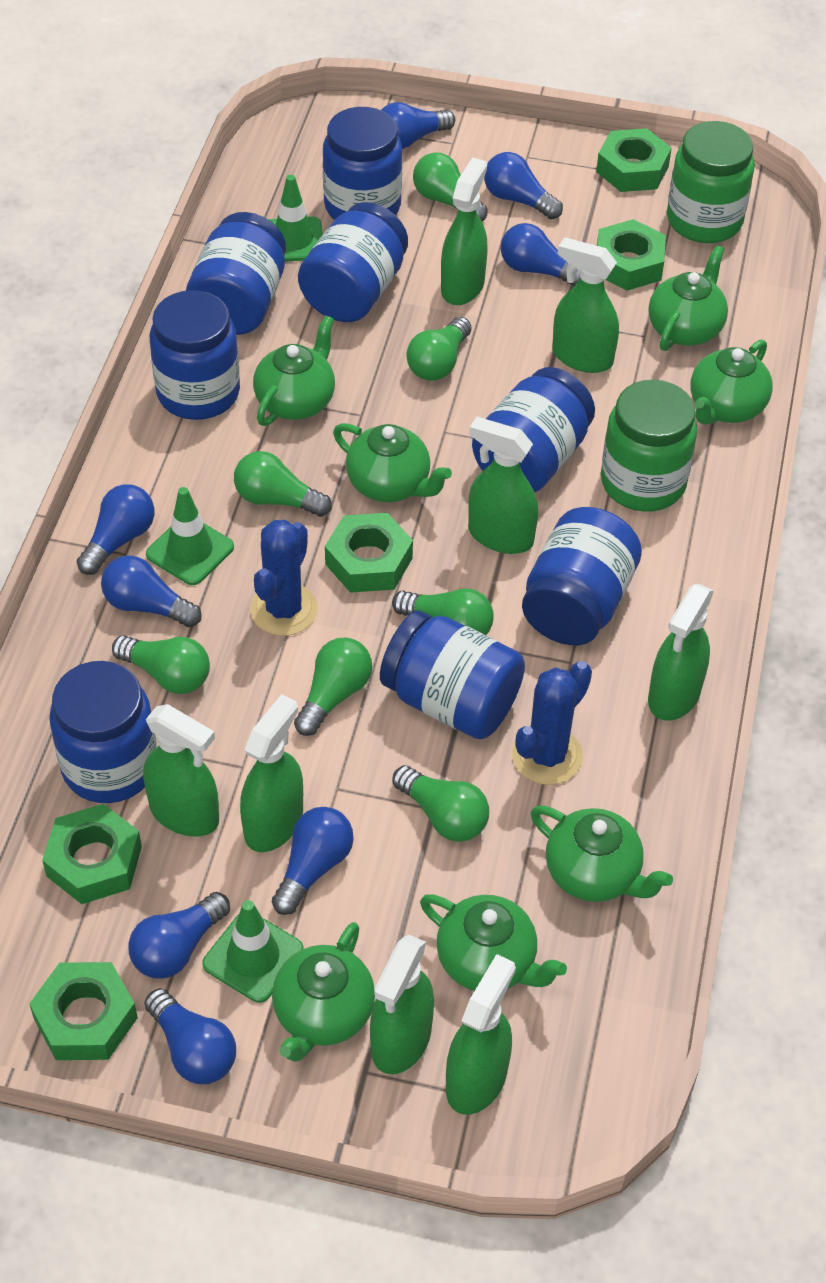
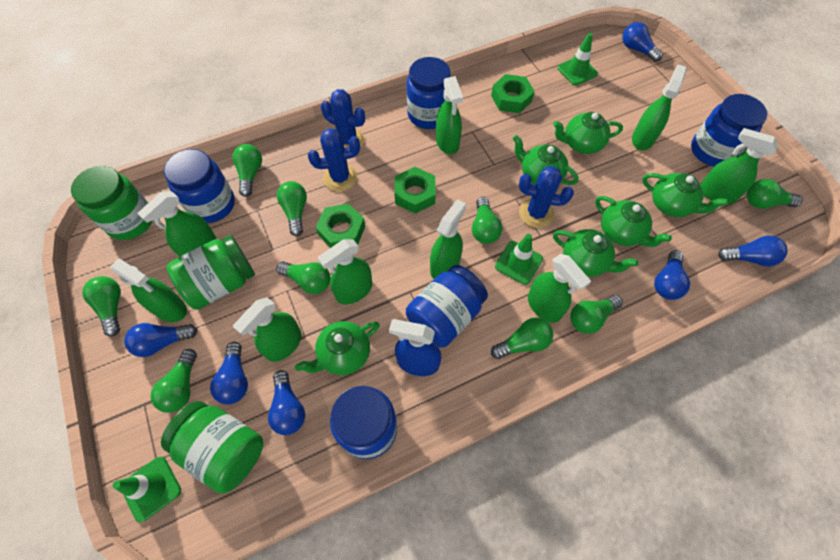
blue cactus: [250,520,318,636] [512,661,592,785] = 2 -> [308,128,360,191] [321,89,365,148] [519,166,574,228] = 3
blue jar: [49,661,157,803] [150,290,240,420] [186,212,286,335] [298,202,408,322] [323,107,402,220] [380,610,525,739] [472,367,595,492] [522,507,642,645] = 8 -> [164,149,235,223] [330,386,397,459] [406,265,488,347] [407,57,451,129] [691,94,768,166] = 5
blue light bulb: [77,484,154,575] [101,555,202,627] [128,892,230,979] [144,988,236,1084] [272,807,354,915] [381,102,455,149] [484,152,563,219] [501,223,580,286] = 8 -> [124,323,197,357] [210,342,248,404] [268,370,305,435] [622,22,663,62] [654,250,690,300] [718,236,787,267] = 6
blue spray bottle: none = 0 -> [389,319,441,376] = 1
green jar: [601,380,697,512] [667,121,755,243] = 2 -> [71,166,152,240] [161,401,263,494] [167,235,255,310] = 3
green light bulb: [112,635,210,694] [234,451,332,517] [294,638,372,736] [392,588,494,635] [392,765,489,842] [406,317,471,381] [413,153,488,221] = 7 -> [82,276,121,336] [150,349,197,413] [232,144,262,197] [276,262,330,294] [277,181,307,236] [472,197,502,244] [491,318,553,359] [570,295,623,334] [747,179,803,209] = 9
green nut: [29,962,138,1060] [42,804,142,904] [325,513,413,593] [596,128,672,192] [597,219,666,291] = 5 -> [316,203,365,248] [395,167,436,213] [491,74,535,113] = 3
green spray bottle: [143,704,219,837] [240,694,303,852] [370,935,434,1074] [441,157,488,305] [446,954,516,1115] [468,417,538,554] [552,237,619,373] [648,584,714,721] = 8 -> [110,258,187,322] [137,192,216,257] [233,297,302,362] [318,239,372,305] [430,199,466,279] [436,76,463,154] [528,254,591,323] [632,65,687,150] [700,128,778,204] = 9
green teapot: [253,315,335,426] [272,922,375,1062] [333,423,452,502] [420,894,567,991] [531,806,673,902] [649,245,728,351] [691,339,773,425] = 7 -> [295,321,380,375] [513,135,579,185] [553,112,623,154] [553,229,638,277] [595,196,672,247] [642,173,728,217] = 6

